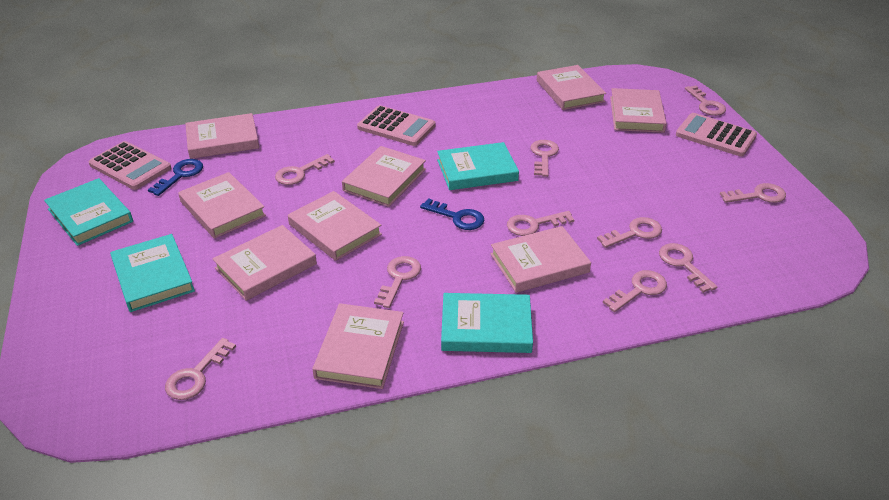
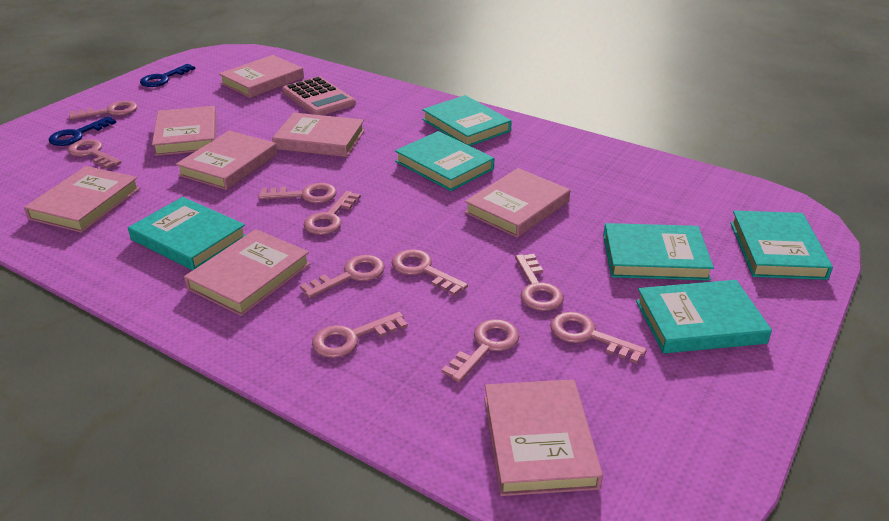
pink book: [178,172,266,239] [185,113,259,159] [213,225,317,301] [288,191,382,261] [312,303,404,389] [342,146,426,207] [490,226,591,293] [537,65,606,110] [610,88,667,133] = 9 -> [24,166,140,233] [152,106,217,156] [176,130,277,190] [184,229,311,316] [219,55,304,98] [272,113,365,157] [465,168,570,238] [484,379,603,496] = 8
pink calculator: [88,141,171,190] [357,105,436,146] [676,113,757,156] = 3 -> [282,76,356,115] = 1
turquoise book: [44,178,133,246] [110,234,195,312] [437,142,519,190] [441,293,533,353] = 4 -> [128,197,246,270] [395,131,494,191] [422,95,512,146] [603,223,714,281] [636,280,772,353] [730,211,833,280] = 6

